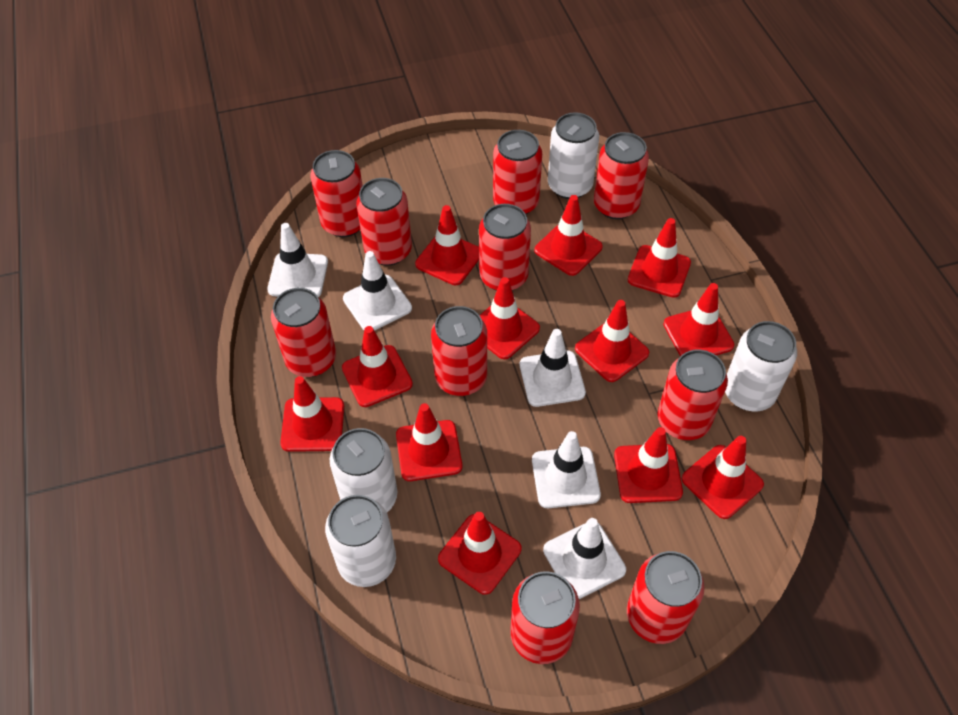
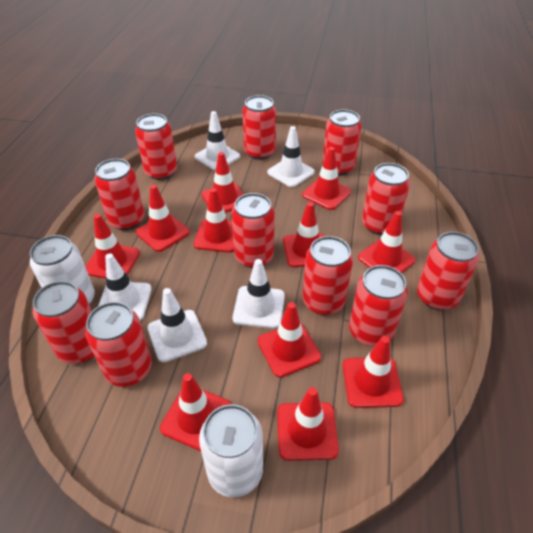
red can: [271,288,336,377] [311,150,363,237] [356,178,412,266] [431,306,487,396] [479,204,531,291] [493,130,542,214] [510,571,580,664] [594,132,649,219] [627,551,705,644] [658,350,728,440] = 10 -> [33,281,94,364] [85,302,152,387] [94,159,145,230] [135,114,177,180] [231,193,275,268] [242,95,276,160] [302,236,353,315] [322,109,362,176] [349,265,408,347] [362,163,410,235] [417,232,479,310] = 11
red traffic cone: [280,376,344,452] [342,326,413,407] [396,403,462,481] [415,205,479,285] [438,512,521,595] [480,277,540,359] [534,195,603,276] [575,300,649,382] [614,427,683,503] [628,218,691,298] [663,283,734,356] [682,436,764,519] = 12 -> [85,214,140,279] [136,185,190,252] [160,373,231,451] [194,188,234,253] [201,152,244,213] [258,302,321,377] [277,387,339,461] [283,202,324,267] [302,147,351,210] [343,336,404,408] [358,211,416,273] = 11
white can: [325,495,396,587] [330,428,397,512] [548,112,599,199] [725,321,797,412] = 4 -> [30,235,95,304] [199,404,263,498] = 2

